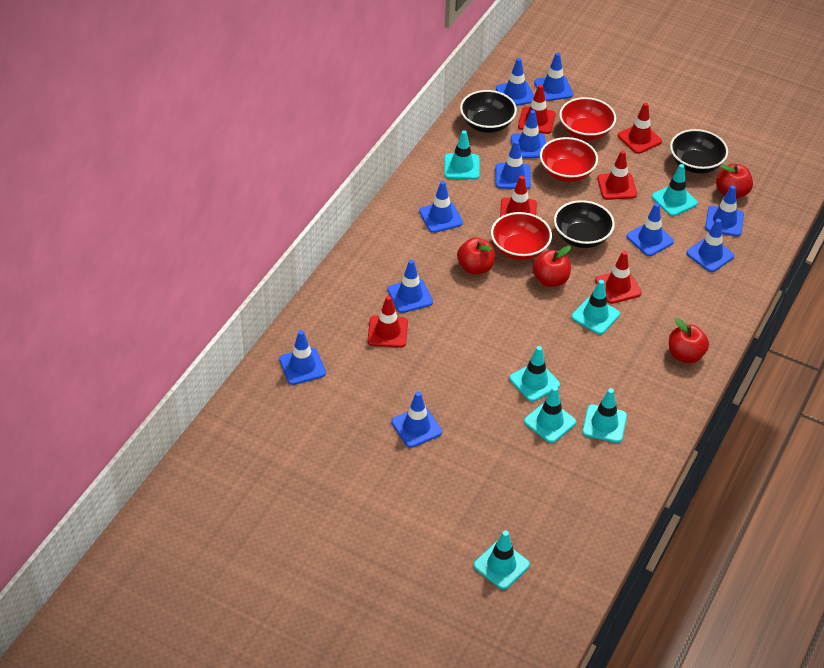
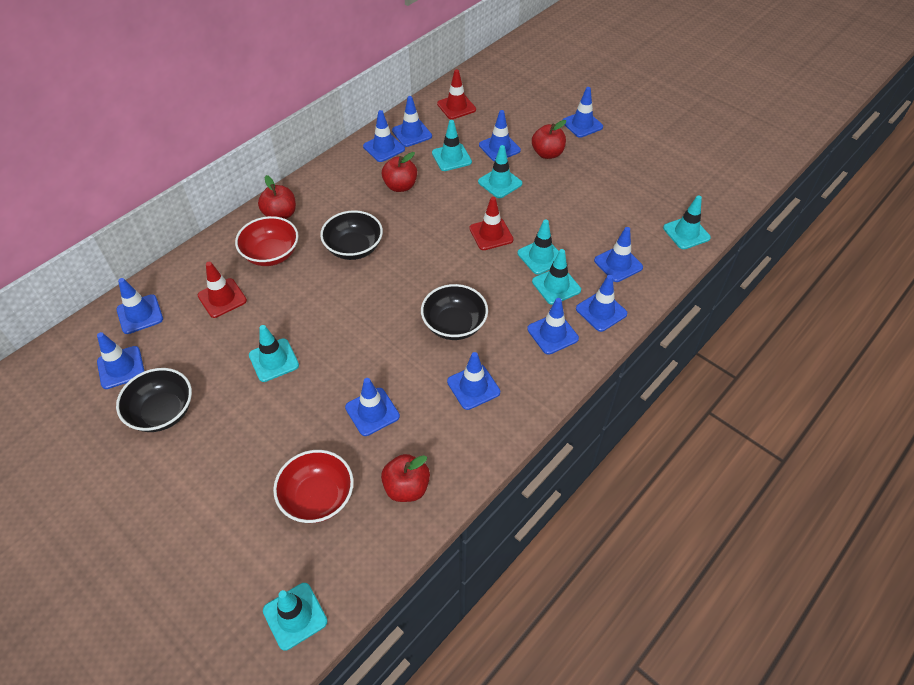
red bowl: [491,212,552,260] [540,137,598,182] [559,97,616,140] = 3 -> [235,216,298,266] [273,450,354,523] = 2
red traffic cone: [368,296,408,348] [500,176,537,217] [518,84,556,134] [595,251,642,304] [597,150,637,200] [618,103,662,154] = 6 -> [198,262,247,318] [437,69,476,119] [469,197,513,250] = 3

